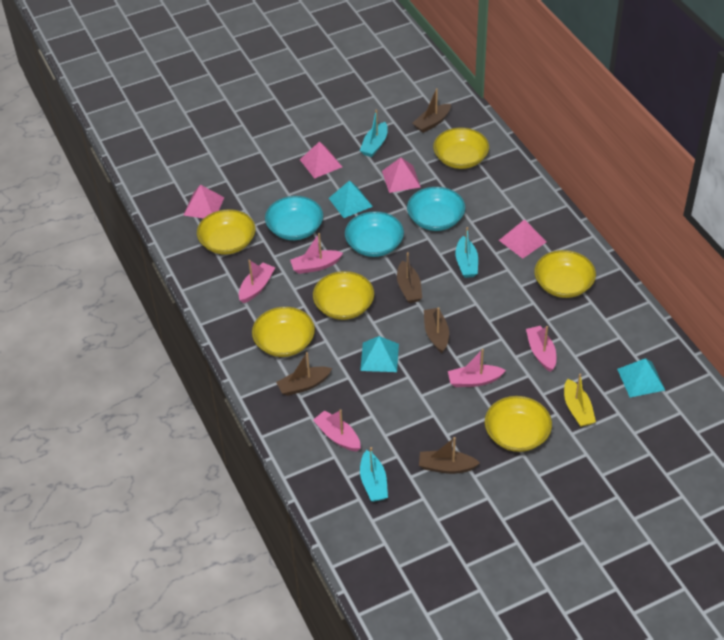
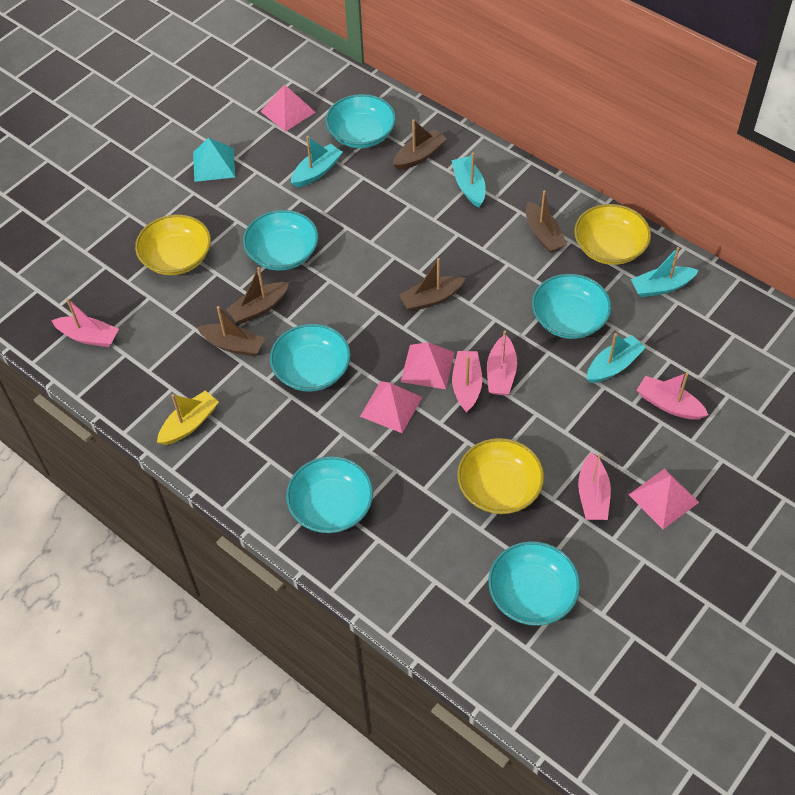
turquoise boat: [360,110,388,157] [360,447,388,502] [455,227,478,278] = 3 -> [291,136,343,188] [452,152,486,207] [587,333,646,383] [631,247,699,297] = 4
turquoise bowl: [265,196,323,240] [345,211,404,257] [407,187,465,231] = 3 -> [243,210,319,271] [270,324,351,392] [286,456,373,533] [326,94,396,148] [488,541,580,626] [532,274,612,339] = 6
turquoise pyramid: [329,180,373,218] [360,336,399,372] [617,358,665,397] = 3 -> [193,138,235,182] = 1
yellow bowl: [197,209,256,255] [252,307,315,357] [313,271,374,320] [433,128,489,169] [485,396,552,452] [534,250,596,298] = 6 -> [135,214,211,275] [457,438,544,514] [574,204,651,265] = 3

